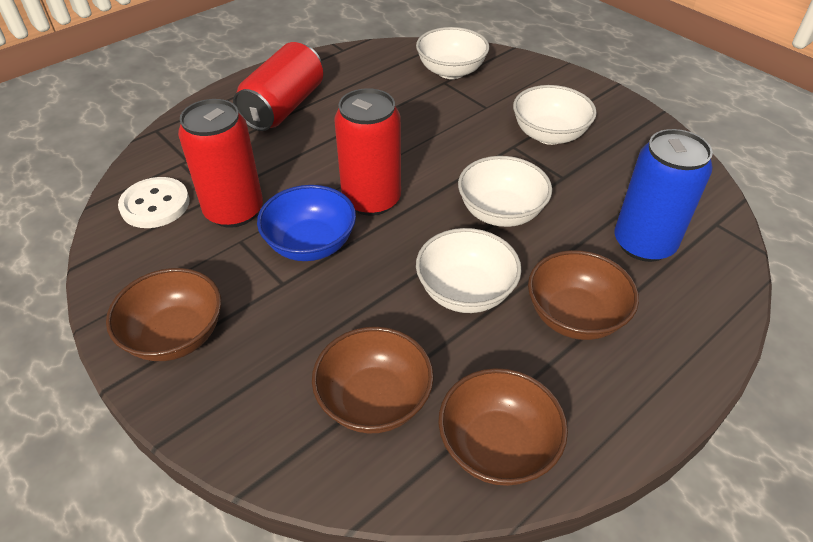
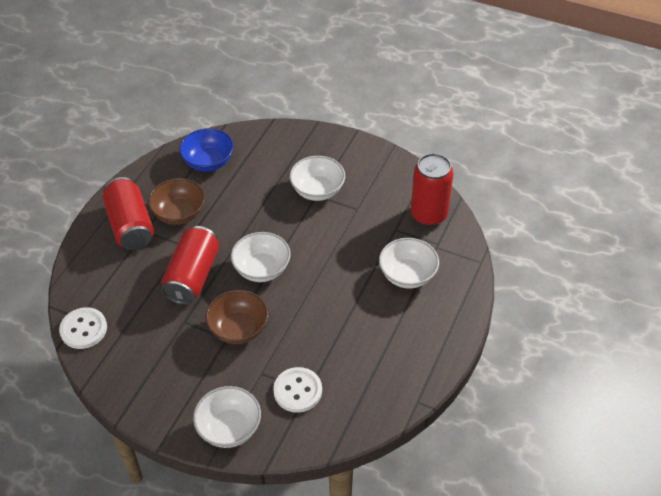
blue can: [614,129,713,262] = 1 -> none = 0
brown bowl: [106,268,221,361] [312,327,434,433] [438,368,568,486] [528,250,639,340] = 4 -> [148,178,205,225] [205,290,268,344] = 2
white button: [118,177,190,228] = 1 -> [59,307,107,349] [273,367,322,413] = 2

